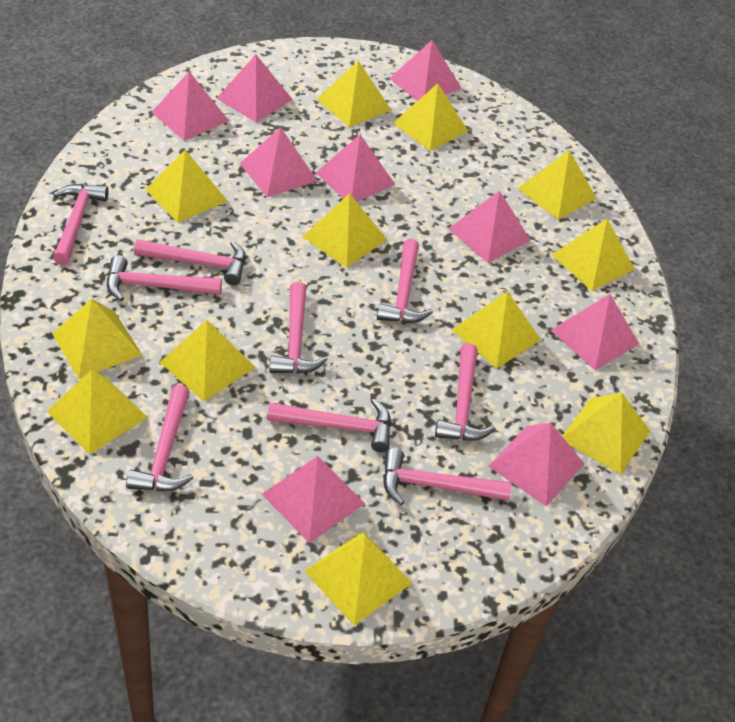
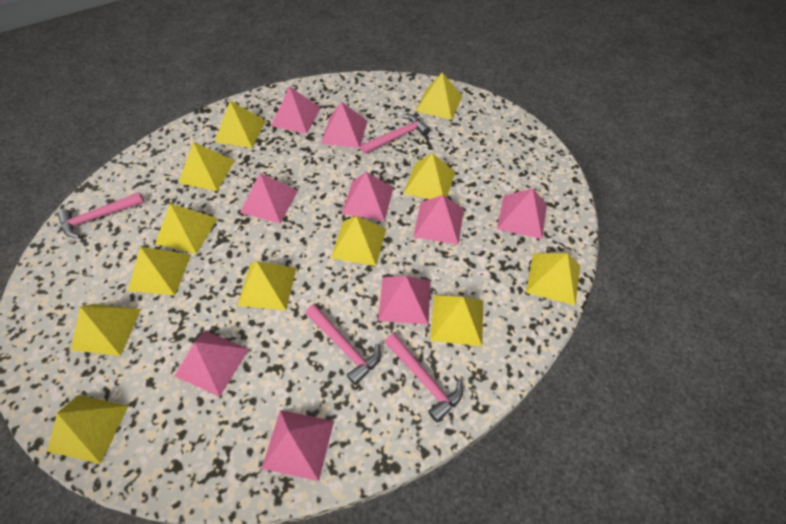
pink hammer: [53,184,109,265] [107,255,222,301] [126,385,193,491] [134,239,246,285] [267,399,391,452] [269,282,328,374] [377,239,433,323] [383,448,511,505] [435,343,495,441] = 9 -> [57,192,144,238] [306,304,381,385] [361,114,430,154] [385,333,463,423] = 4

